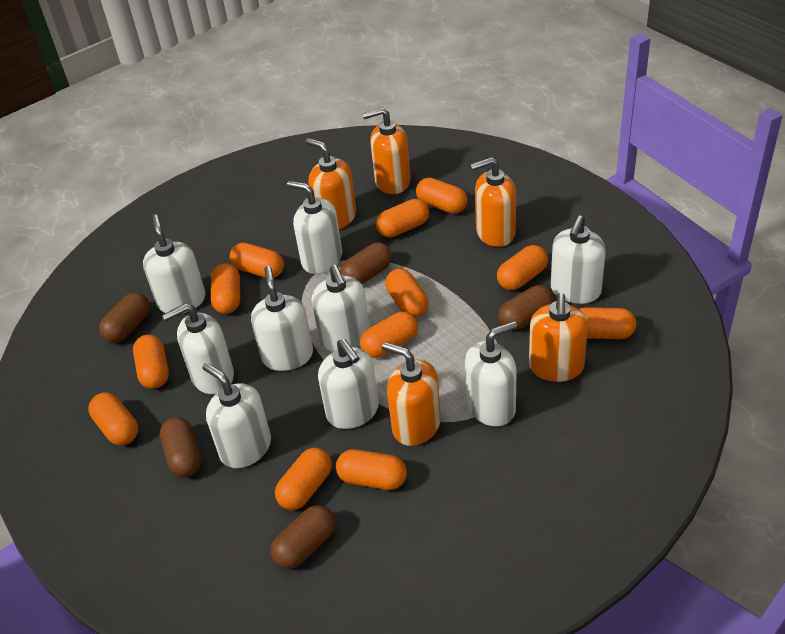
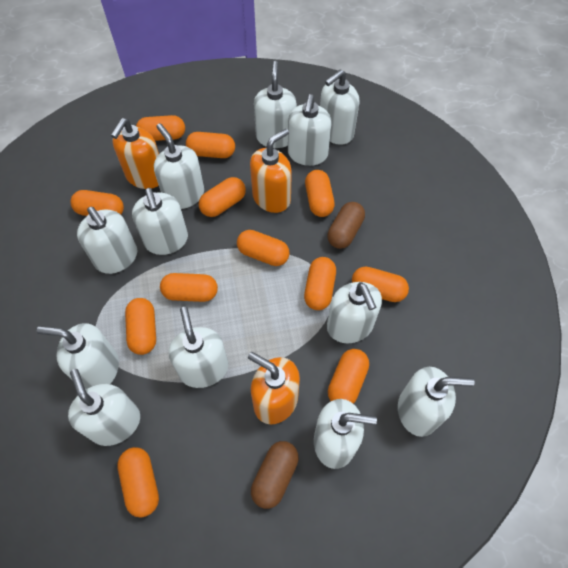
brown capsule: [99,292,150,343] [160,417,202,477] [271,505,335,569] [340,242,392,284] [498,285,554,330] = 5 -> [251,441,299,509] [327,202,365,249] = 2
orange soap dispenser: [306,138,356,229] [362,108,411,194] [382,342,441,446] [470,157,516,247] [529,293,588,382] = 5 -> [111,118,159,189] [248,352,300,424] [250,129,292,213] = 3
white soap dispenser: [143,214,205,313] [162,303,234,394] [202,363,271,468] [251,266,313,371] [287,181,342,274] [312,265,370,352] [318,339,379,429] [465,321,517,427] [551,215,606,304] = 9 -> [37,323,119,390] [68,369,140,446] [77,207,137,274] [132,188,188,255] [154,123,204,209] [169,307,228,388] [254,61,297,148] [288,94,332,166] [314,399,377,469] [320,69,359,145] [327,282,382,343] [398,367,475,437] = 12

